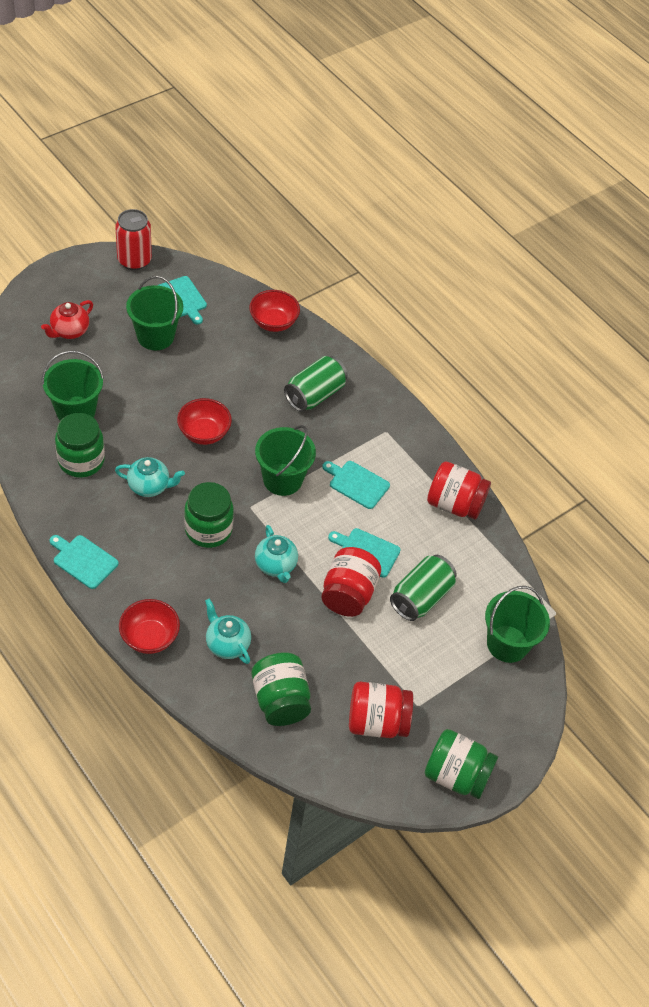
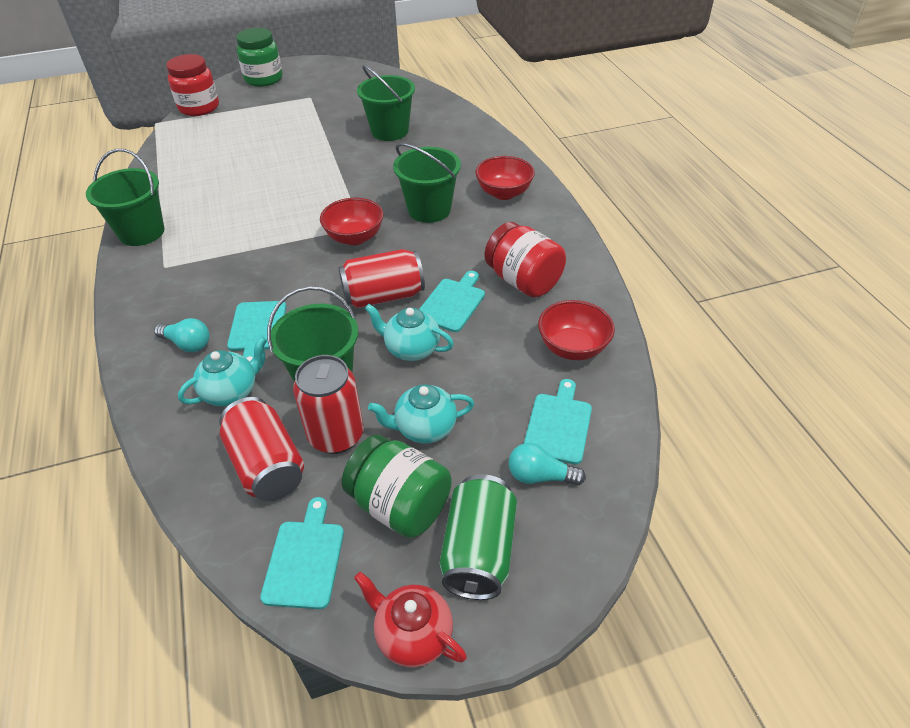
green can: [284,356,347,412] [390,555,457,621] = 2 -> [440,474,517,600] = 1
green jar: [55,413,105,478] [184,482,234,548] [251,652,311,726] [425,729,498,799] = 4 -> [236,28,282,87] [342,435,452,538] = 2
red can: [115,209,152,270] = 1 -> [219,397,304,501] [293,355,364,454] [339,249,425,308] = 3
red jar: [321,547,381,617] [349,682,413,738] [427,461,491,520] = 3 -> [166,54,219,116] [485,222,566,298] = 2
turquoise light bulb: none = 0 -> [154,318,209,352] [509,443,586,485] = 2

